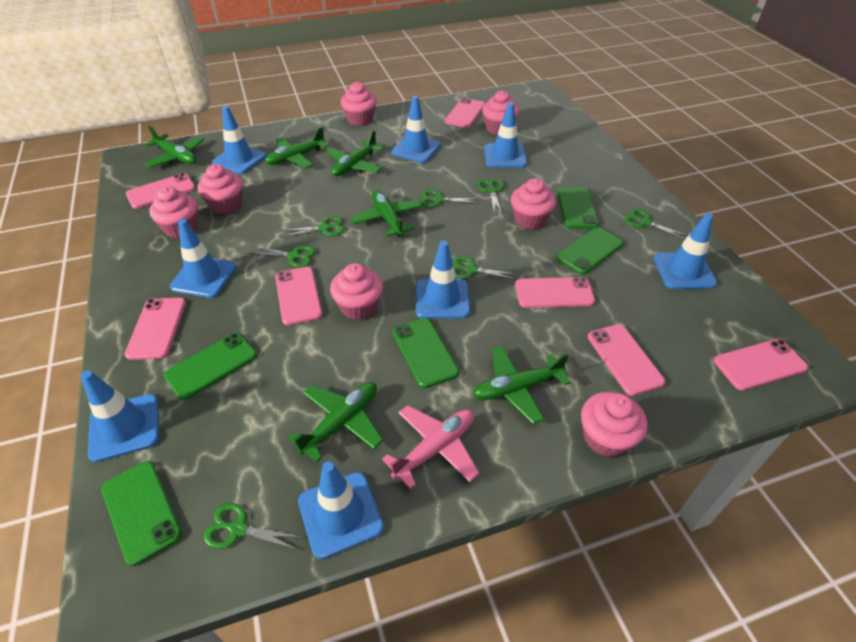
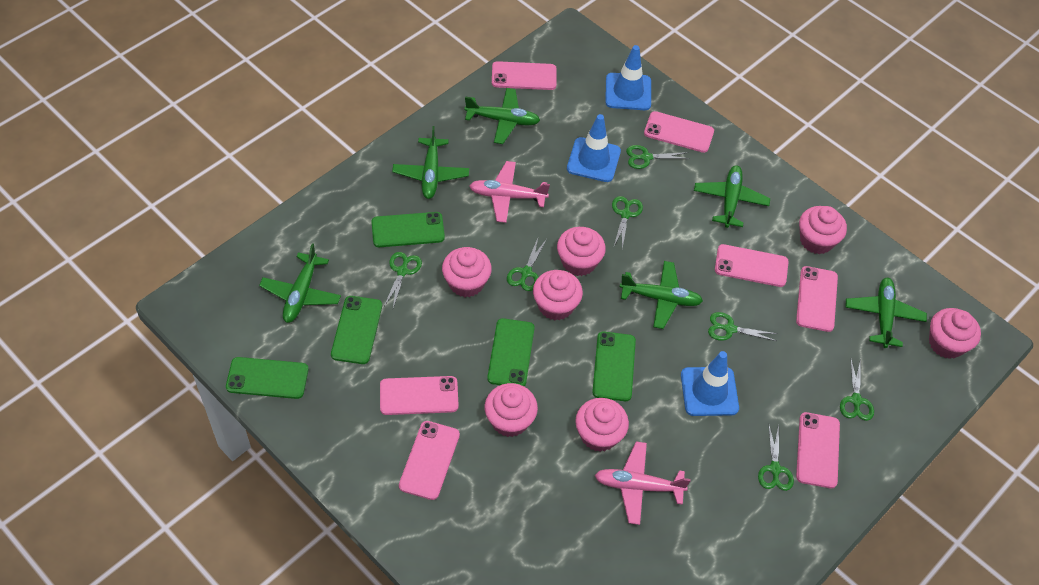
blue traffic cone: [81,371,159,462] [170,219,236,298] [212,106,266,174] [298,461,384,559] [391,96,441,163] [416,241,470,319] [484,102,527,168] [654,213,717,289] = 8 -> [567,114,621,182] [605,45,651,110] [681,351,739,416] = 3
pink plane: [382,405,480,489] = 1 -> [469,161,550,223] [595,442,691,525] = 2

